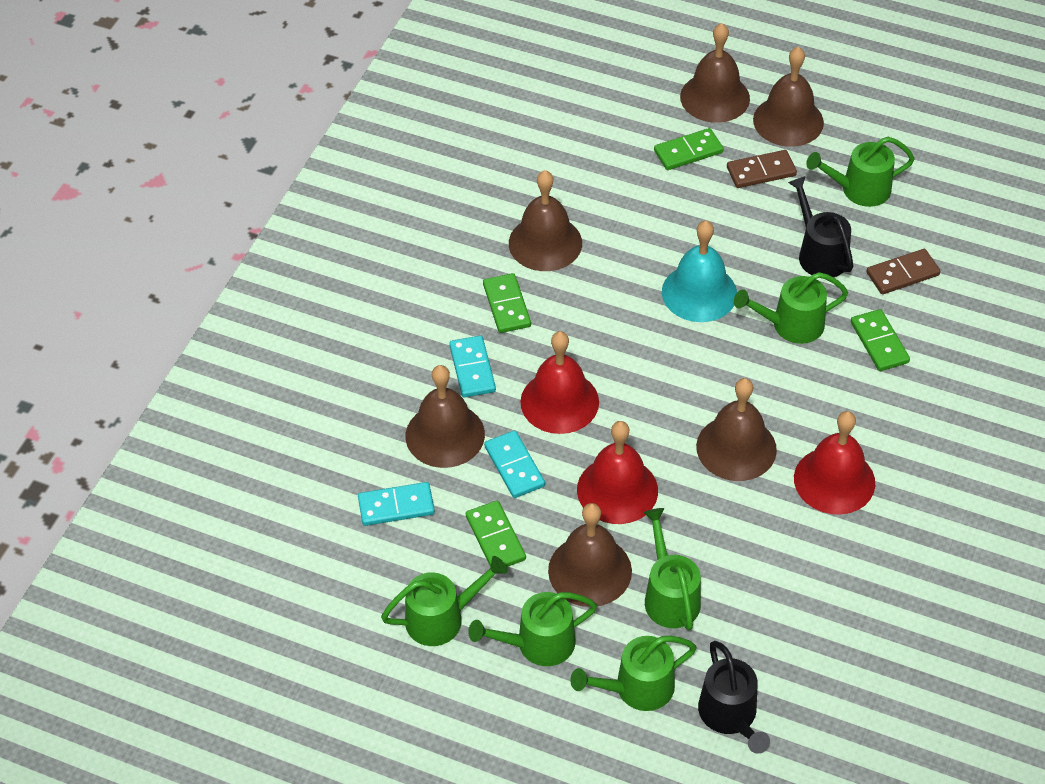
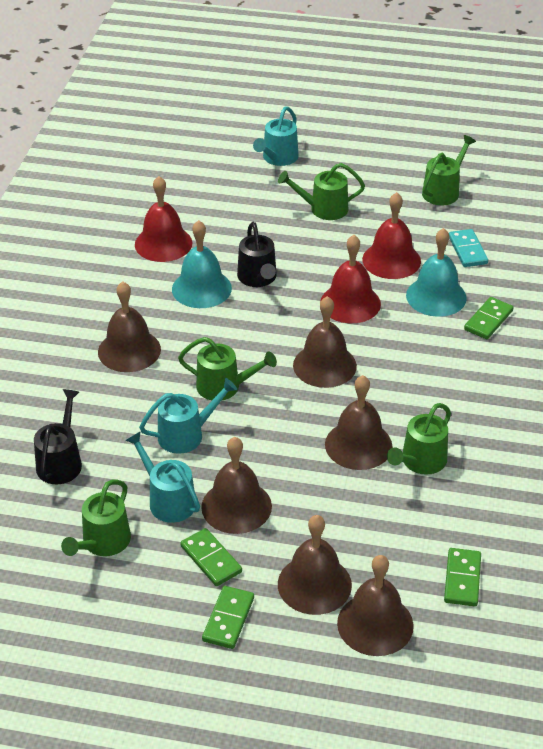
brown domino: [727,150,797,188] [866,249,940,294] = 2 -> none = 0
green watering can: [381,556,508,646] [468,592,597,666] [570,636,696,711] [643,508,701,630] [734,272,848,344] [806,137,915,207] = 6 -> [61,480,131,556] [178,337,277,401] [278,163,365,220] [387,403,451,475] [422,135,476,205] = 5
turquoise bell: [662,221,737,322] = 1 -> [172,220,232,308] [406,228,467,317] = 2
turquoise domino: [358,482,435,526] [449,336,496,398] [484,430,545,498] = 3 -> [449,229,488,267] = 1
turquoise watering can: none = 0 -> [126,432,200,523] [139,378,237,454] [253,106,299,166] = 3

